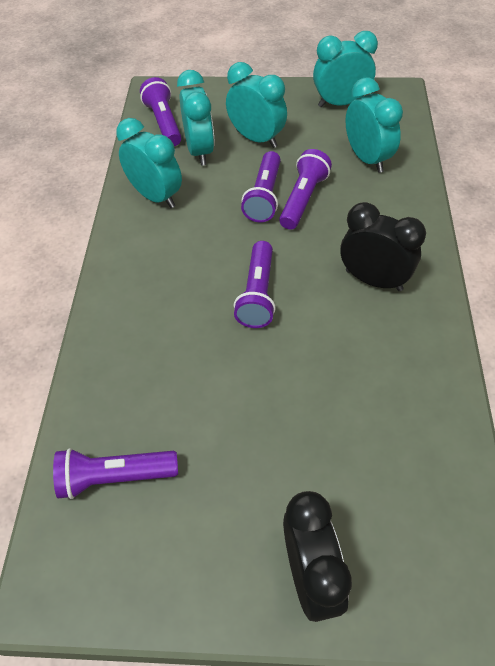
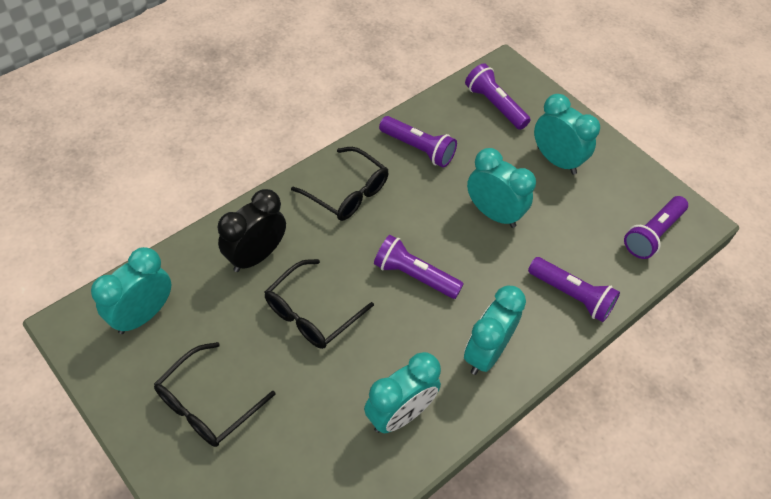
black clock: [283,491,352,622] [341,202,426,291] = 2 -> [217,189,286,272] = 1
black glasses: none = 0 -> [154,342,276,447] [265,259,374,349] [291,147,389,221] = 3

